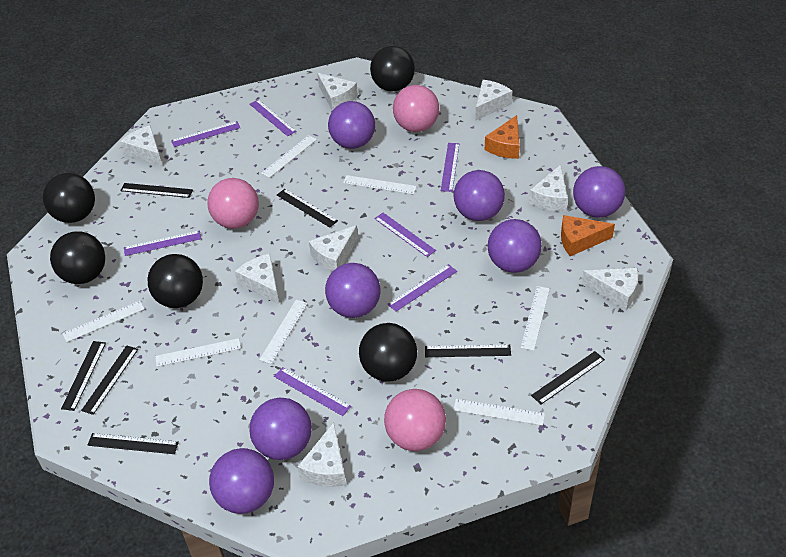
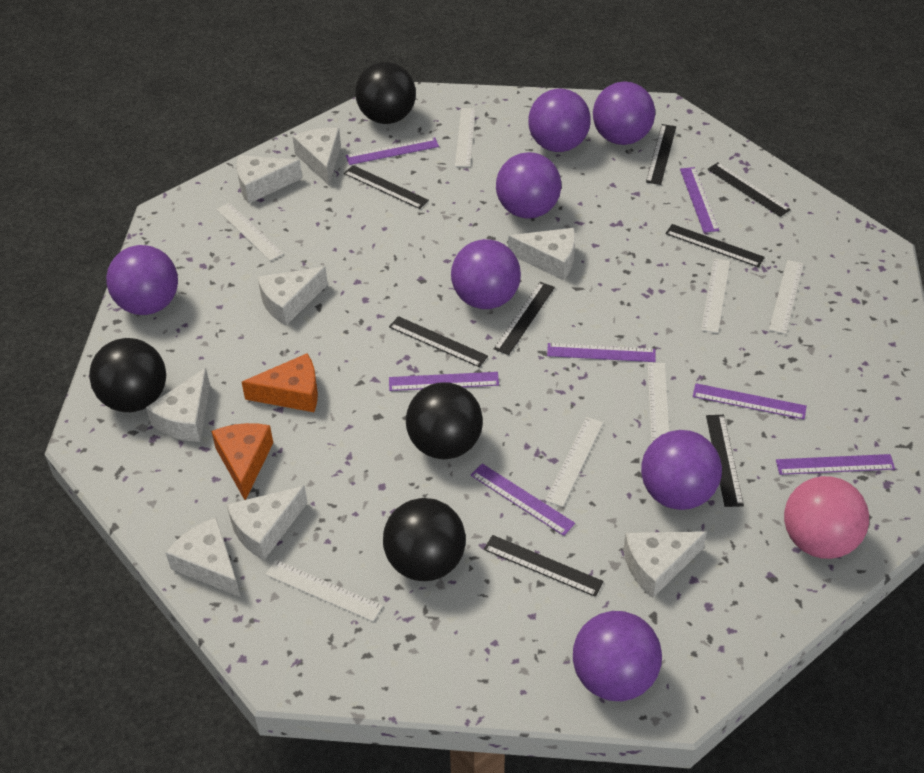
black ball: [43,173,95,223] [50,231,105,284] [148,254,203,308] [359,323,417,382] [370,46,415,92] = 5 -> [89,338,166,412] [355,62,416,124] [383,498,466,581] [406,382,483,459] = 4
black ruler: [61,341,106,411] [81,346,138,415] [88,433,179,454] [120,183,193,198] [277,189,338,228] [425,345,511,357] [531,351,605,405] = 7 -> [344,165,429,209] [389,316,488,367] [484,535,603,597] [494,282,555,355] [646,124,676,185] [666,224,765,267] [706,415,744,507] [708,162,791,217] = 8
pink ball: [208,178,259,229] [384,389,446,451] [393,85,439,132] = 3 -> [784,476,869,559] = 1

